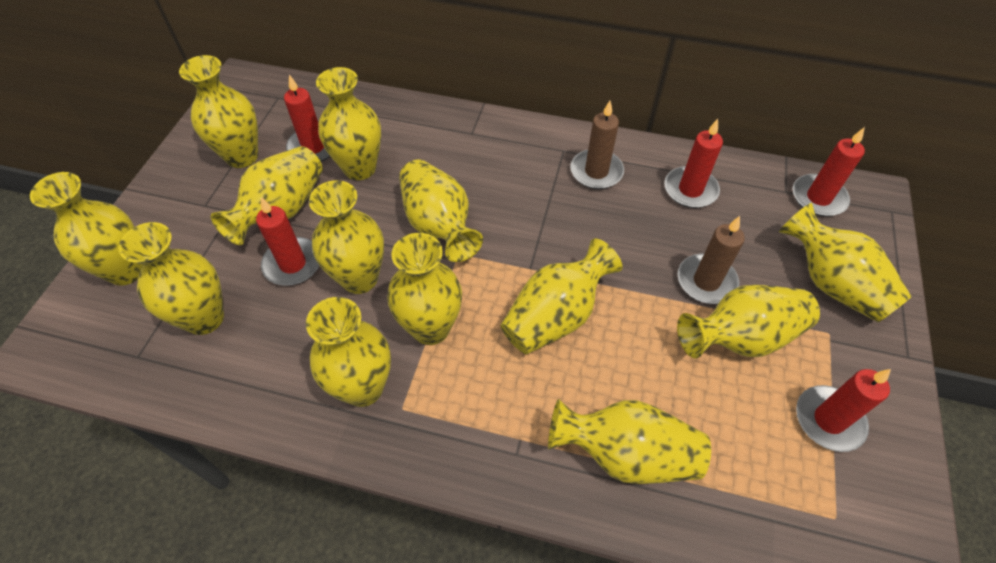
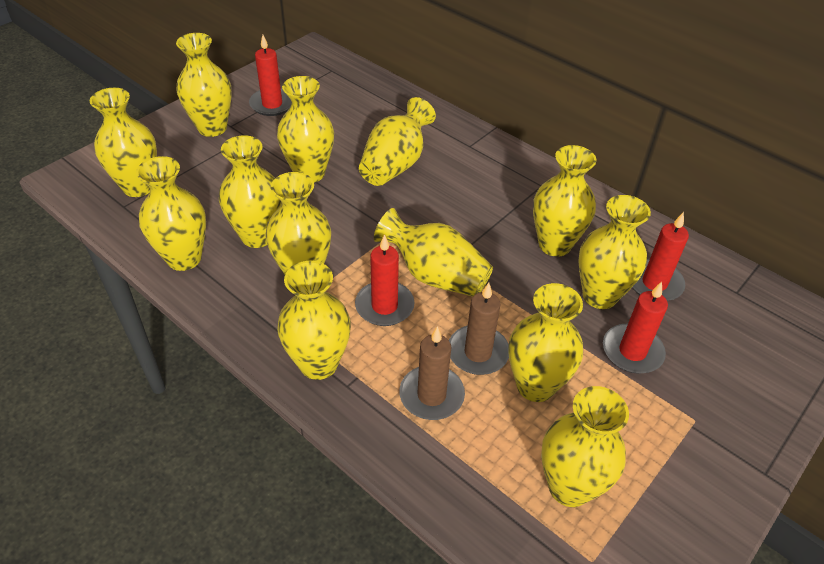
red candle: [256,197,320,286] [284,75,330,162] [664,119,723,208] [793,127,865,216] [796,369,891,452] = 5 -> [249,35,292,116] [355,234,415,326] [603,281,668,374] [632,212,689,301] = 4

